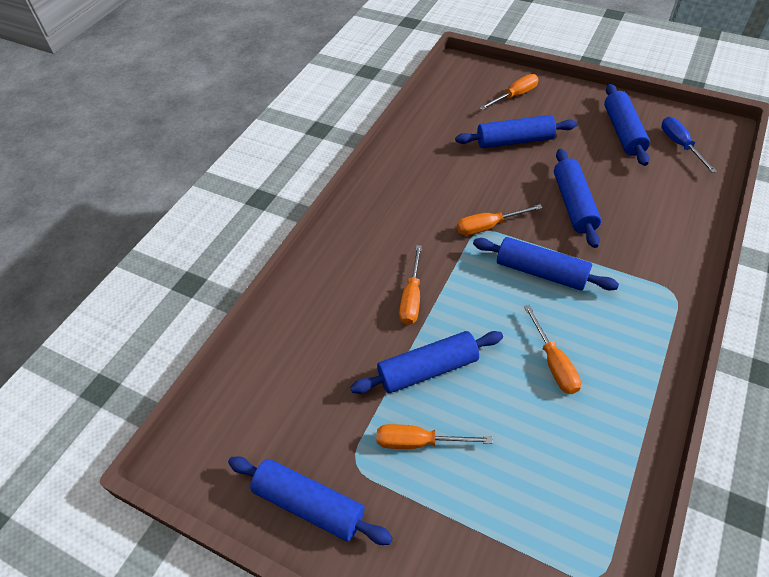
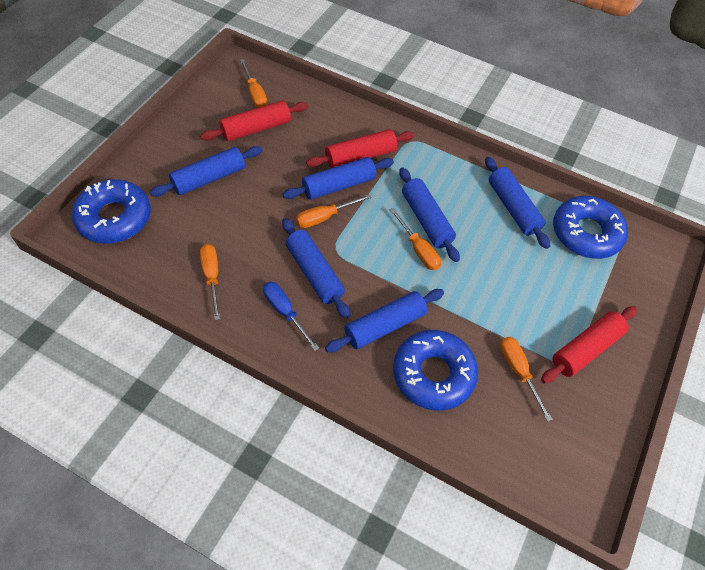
blue donut: none = 0 -> [72,179,151,244] [393,330,478,411] [553,196,628,259] = 3
red rolling pin: none = 0 -> [200,101,308,141] [306,129,415,168] [541,306,637,383] = 3

